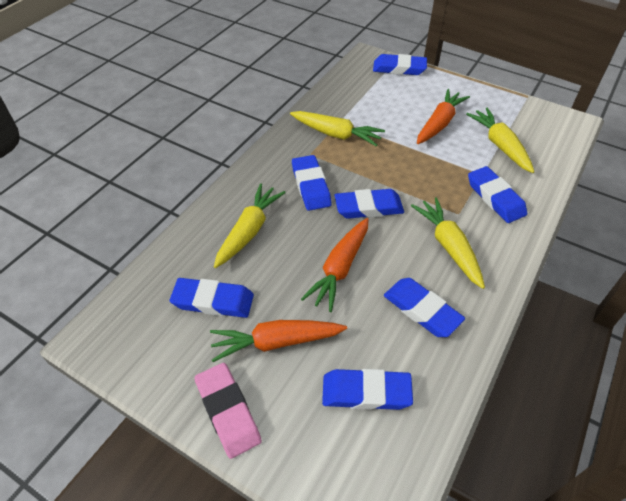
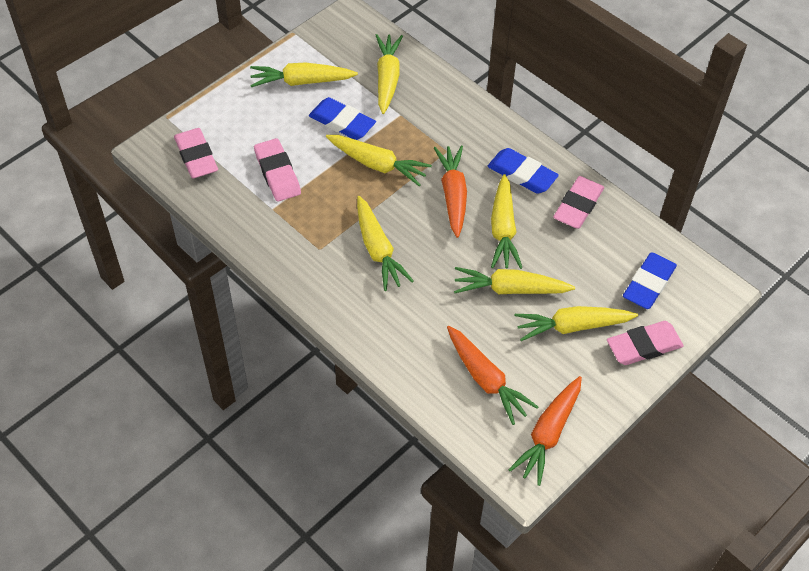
blue eraser: [170,278,254,318] [292,155,332,211] [322,369,413,410] [335,189,404,219] [373,54,427,75] [384,278,465,337] [468,166,527,223] = 7 -> [309,97,376,140] [487,148,559,194] [623,252,677,309] = 3
pink eraser: [195,363,262,459] = 1 -> [174,128,218,178] [254,138,301,202] [553,176,604,229] [607,321,684,365] = 4
yellow carrot: [214,183,286,268] [290,111,385,147] [411,197,485,289] [466,108,534,173] = 4 -> [250,63,358,87] [326,135,432,186] [357,196,414,291] [375,34,403,114] [454,267,575,294] [491,174,522,269] [515,306,638,341] = 7

